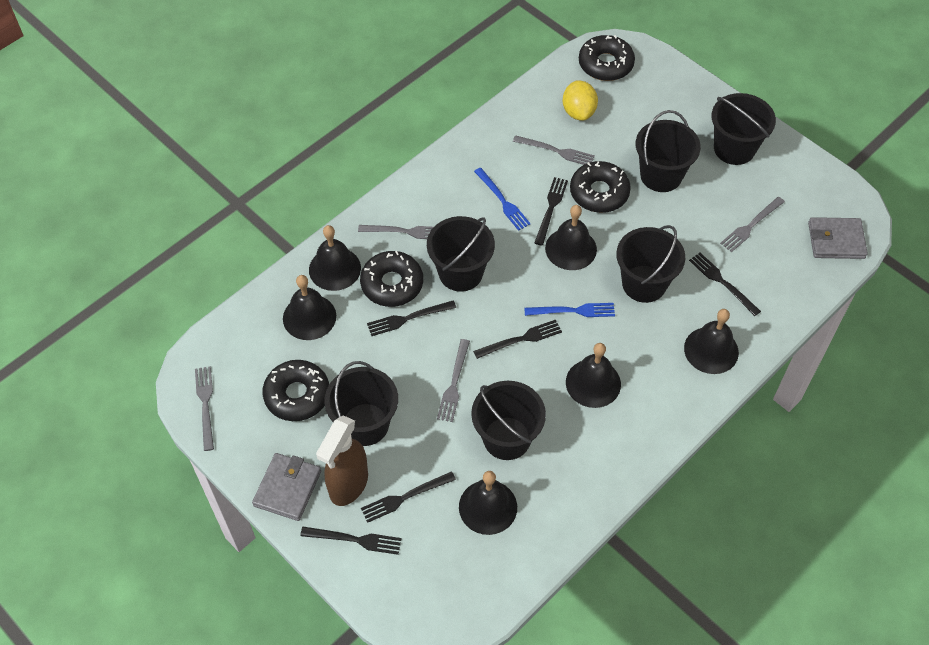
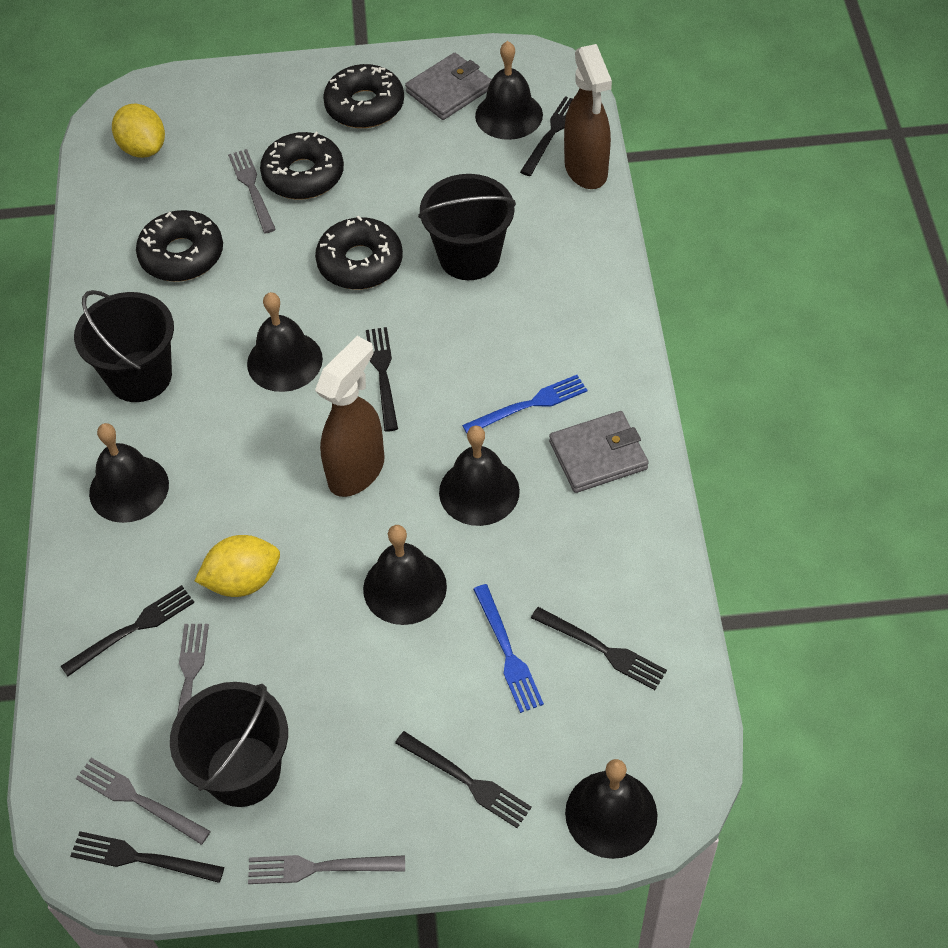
black bucket: [324,361,398,446] [427,216,495,292] [471,381,546,460] [616,225,685,303] [636,110,701,192] [711,93,776,165] = 6 -> [74,290,174,402] [170,682,288,807] [418,174,516,280] = 3
brown spray bottle: [316,415,368,506] = 1 -> [315,336,385,497] [564,44,612,189] = 2
grey fork: [195,366,214,451] [358,225,434,239] [437,339,470,422] [513,135,595,165] [720,197,785,252] = 5 -> [76,758,211,845] [171,624,209,757] [228,149,276,233] [248,855,405,884] = 4
yellow lemon: [563,81,598,121] = 1 -> [112,103,165,158] [195,535,280,597] = 2

